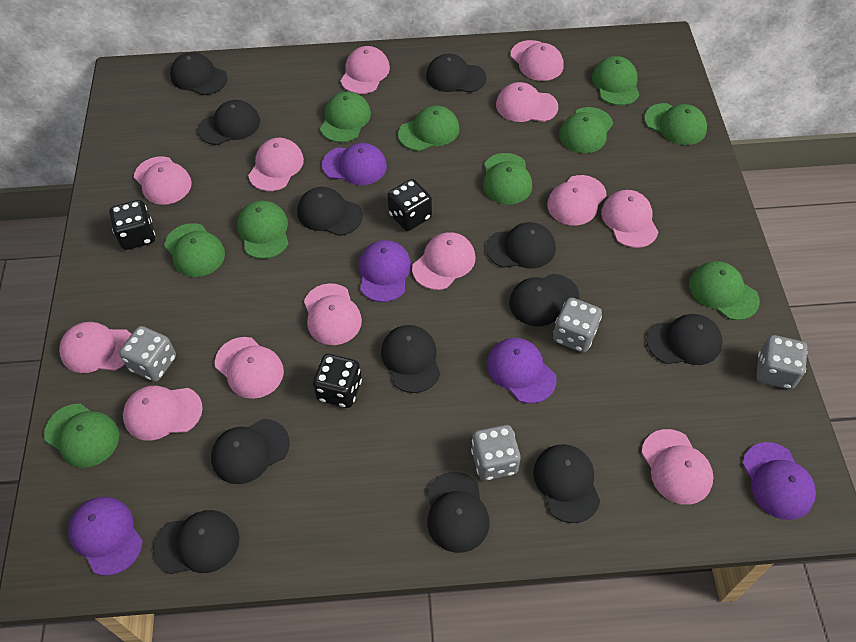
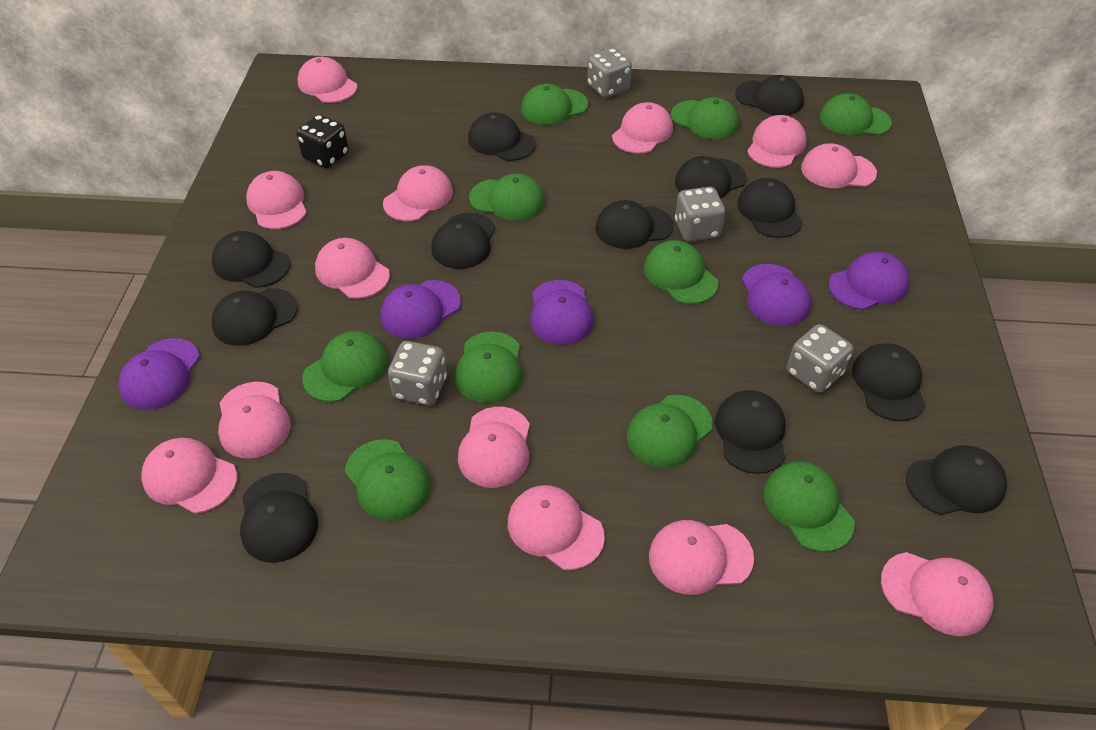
black dice: [109,200,155,250] [313,354,362,408] [387,179,432,231] = 3 -> [296,114,349,168] = 1

